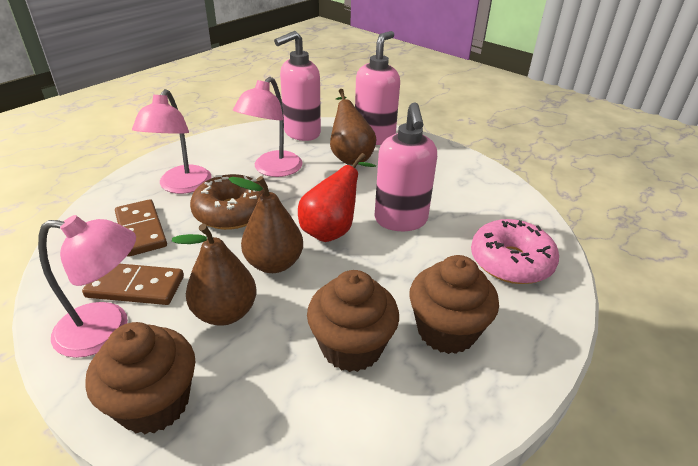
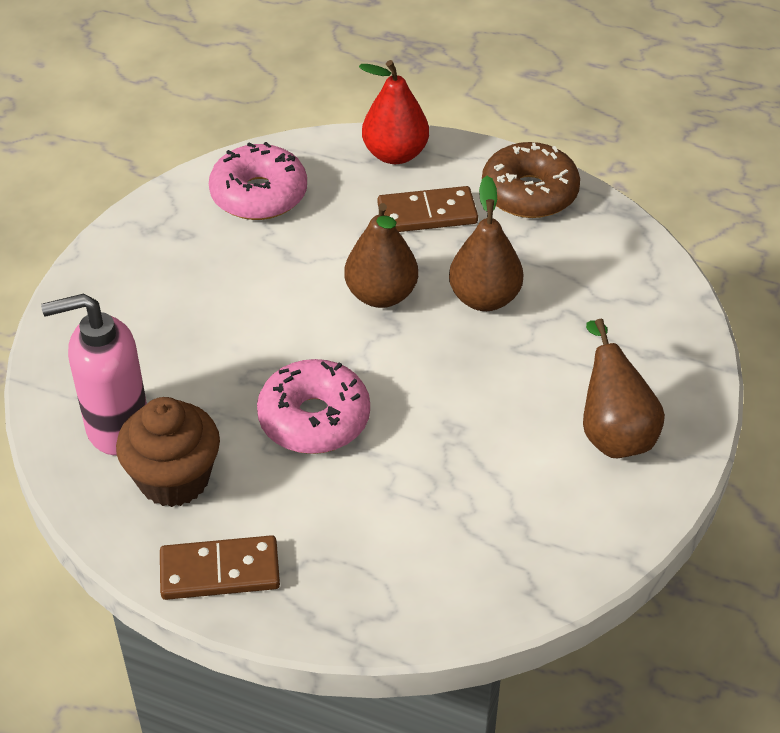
brown cupcake: [85,322,195,434] [307,270,399,372] [409,255,499,354] = 3 -> [116,397,220,507] = 1
pink donut: [471,219,559,284] = 1 -> [209,142,307,220] [257,359,370,454] = 2
pink lamp: [38,215,136,358] [132,89,212,194] [233,77,303,177] = 3 -> none = 0
pink soap dispenser: [274,31,321,141] [355,31,400,145] [375,102,437,231] = 3 -> [41,294,147,455] = 1

